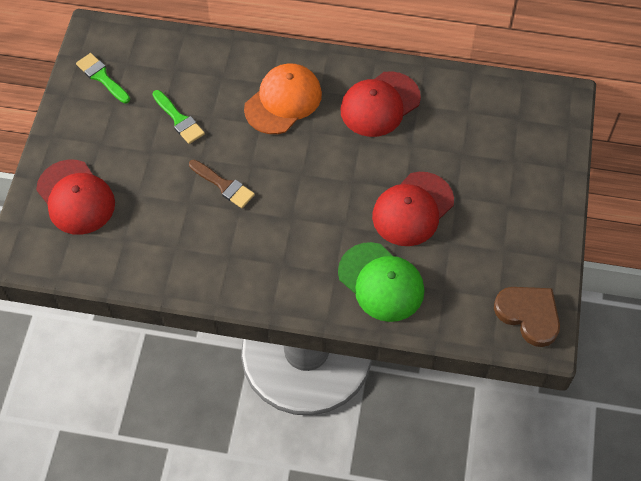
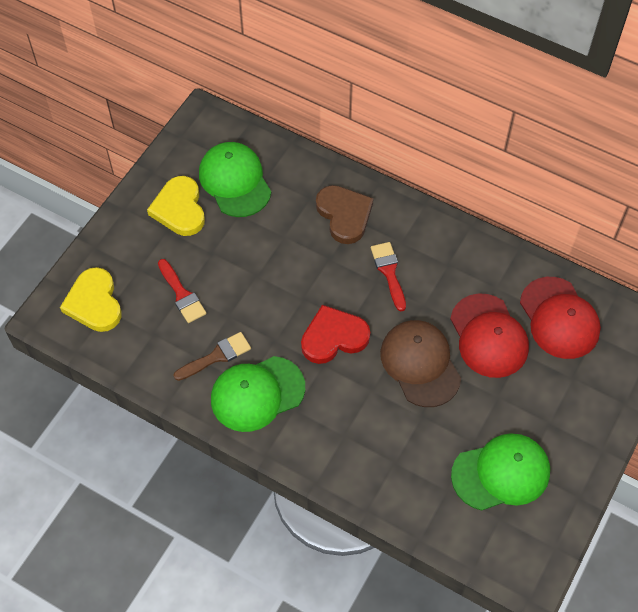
brown cap: none = 0 -> [380,320,461,407] = 1
green brush: [76,53,130,104] [153,90,205,144] = 2 -> none = 0
green cap: [338,242,424,322] = 1 -> [199,142,271,217] [211,356,305,432] [451,433,550,511] = 3
orange cap: [244,64,322,134] = 1 -> none = 0
red brush: none = 0 -> [158,259,206,323] [371,242,406,311] = 2
red cap: [36,159,115,235] [340,71,421,137] [372,172,454,246] = 3 -> [450,293,529,378] [520,277,601,359] = 2
red heart: none = 0 -> [301,305,370,364] = 1
yellow heart: none = 0 -> [60,267,122,332] [147,176,205,236] = 2

